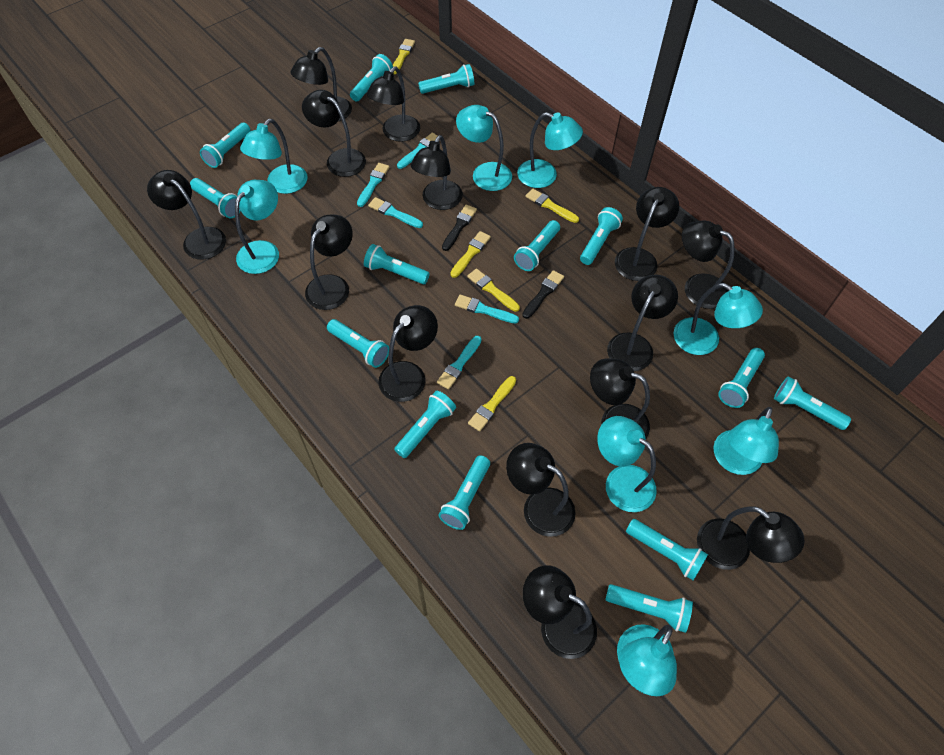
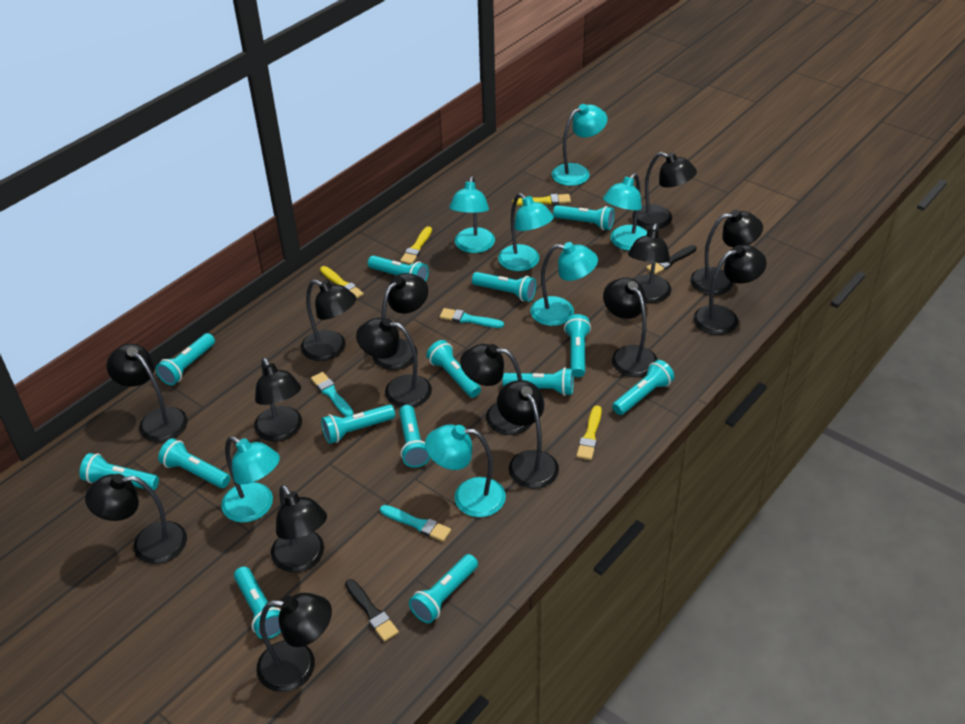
black lamp: [147,170,226,260] [291,47,352,121] [302,90,366,177] [305,215,353,310] [366,67,420,142] [378,305,438,402] [410,135,463,210] [506,443,576,537] [523,565,597,659] [590,358,650,438] [607,275,678,371] [615,187,679,281] [682,221,735,309] [697,506,805,570] = 14 -> [85,474,187,564] [107,344,188,442] [254,358,302,442] [256,593,332,692] [271,485,327,572] [301,279,356,361] [356,318,432,407] [372,273,428,370] [460,344,532,435] [497,380,559,489] [603,278,658,377] [628,223,671,303] [632,152,697,229] [690,210,763,295] [693,245,767,335] = 15
turquoise brush: [357,163,389,207] [368,197,423,228] [397,133,437,169] [437,336,482,390] [455,295,519,323] = 5 -> [311,372,353,417] [380,505,451,542] [440,308,504,328] = 3
turquoise lamp: [235,180,279,274] [240,119,307,194] [456,105,512,191] [517,112,583,188] [597,416,657,512] [617,624,677,696] [673,283,763,355] [713,407,779,475] = 8 -> [221,436,280,523] [425,424,506,517] [449,176,495,253] [498,193,554,271] [530,242,598,326] [552,104,607,186] [603,173,648,251] = 7
yellow brush: [393,39,415,74] [450,231,491,278] [467,269,520,312] [468,376,516,431] [525,188,579,223] = 5 -> [320,266,363,299] [400,226,432,264] [512,194,571,205] [576,405,602,460] = 4

